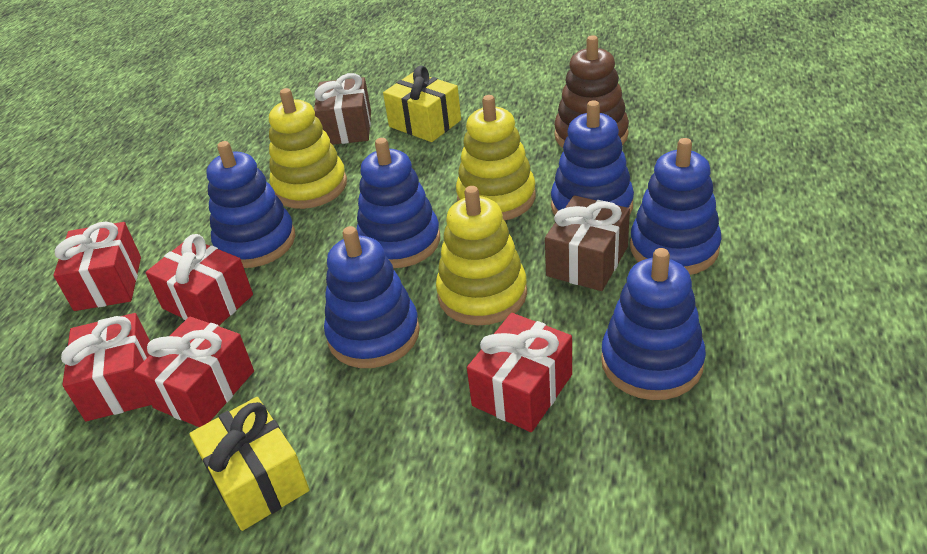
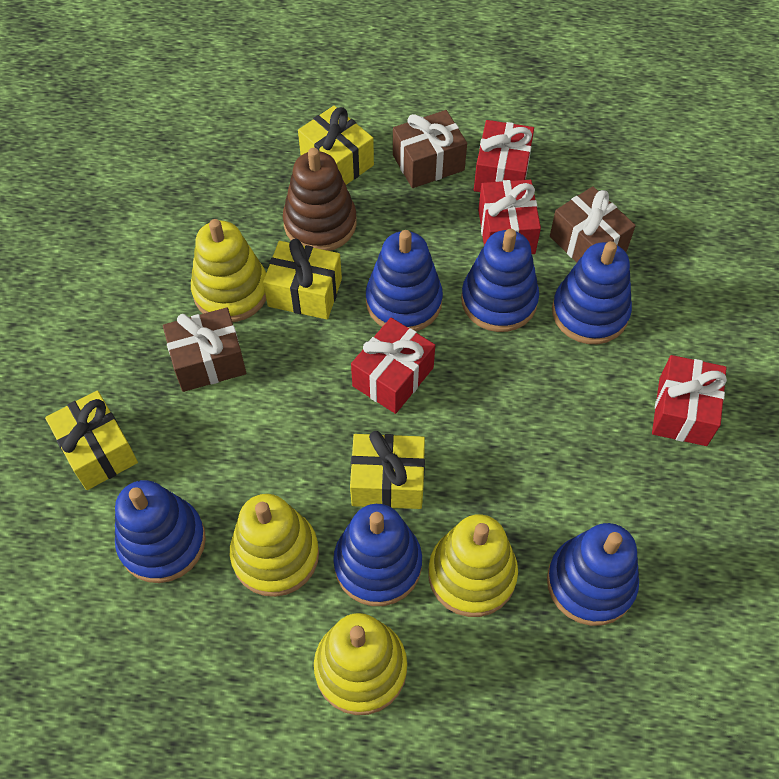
brown gift: [314,73,371,145] [545,195,630,291] = 2 -> [163,308,246,392] [393,110,467,188] [550,186,636,262] = 3
red gift: [53,222,141,311] [61,313,151,421] [134,316,254,427] [145,234,253,325] [467,313,572,432] = 5 -> [351,318,435,414] [474,120,534,192] [478,180,541,254] [652,355,727,446] = 4
yellow gift: [189,397,310,531] [383,65,461,142] = 2 -> [45,390,138,490] [263,238,342,320] [298,106,374,185] [350,431,425,509] = 4
yellow stacking toy: [269,88,347,209] [436,186,527,325] [456,95,536,221] = 3 -> [191,219,266,322] [230,494,319,597] [314,613,407,715] [428,514,518,617] = 4

